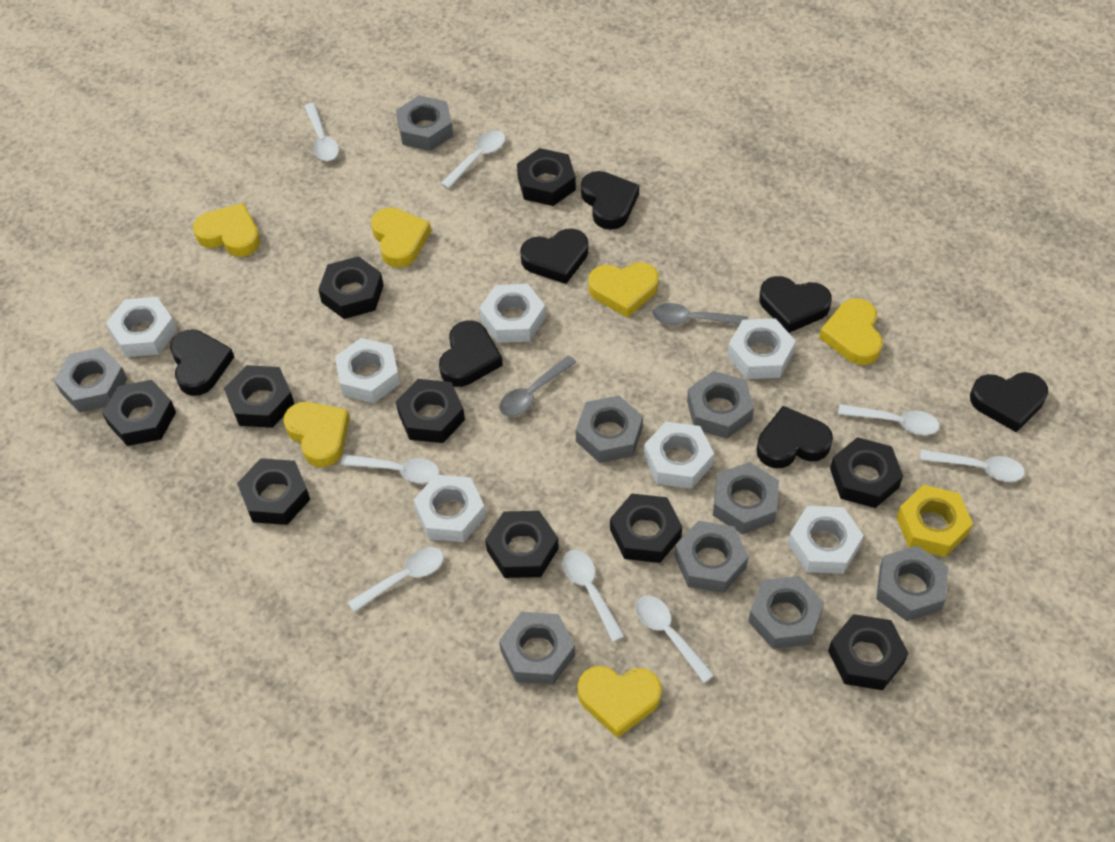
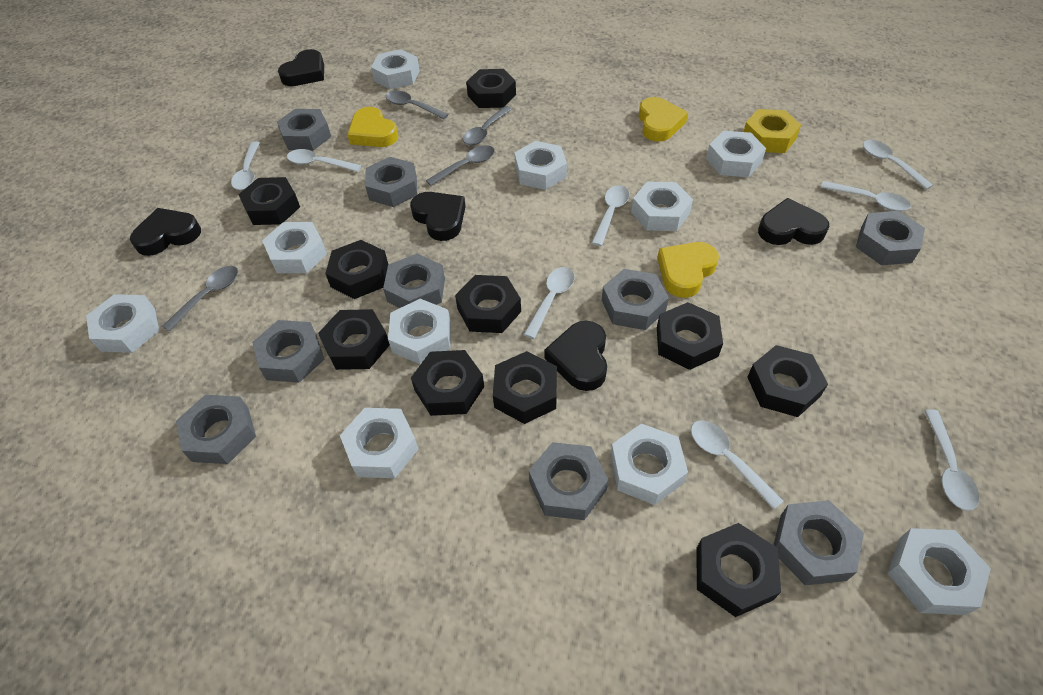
black heart: [170,329,234,396] [439,320,503,387] [520,229,588,284] [581,171,639,230] [757,406,833,468] [759,276,832,333] [970,372,1048,432] = 7 -> [130,208,201,256] [278,49,324,86] [410,192,466,241] [544,321,607,391] [758,198,829,245] = 5
grey spoon: [499,355,577,417] [653,303,748,325] = 2 -> [162,266,238,332] [386,90,448,119] [426,145,495,186] [463,106,512,145] = 4
white nut: [106,297,177,357] [335,338,400,403] [413,475,486,542] [479,284,546,343] [644,422,714,489] [727,318,796,379] [788,506,864,574] = 7 -> [86,294,159,353] [262,222,327,273] [340,408,419,478] [371,49,420,89] [388,299,451,365] [514,141,567,190] [610,423,688,505] [631,182,693,231] [706,131,766,177] [888,528,991,615] = 10
yellow heart: [193,203,260,257] [283,402,350,467] [371,207,431,268] [578,666,662,738] [588,262,659,318] [819,298,883,365] = 6 -> [347,107,398,147] [639,97,688,142] [657,242,719,298] = 3

